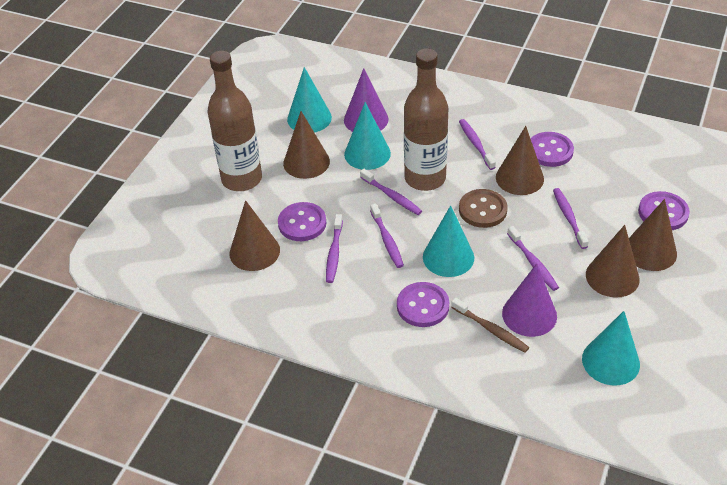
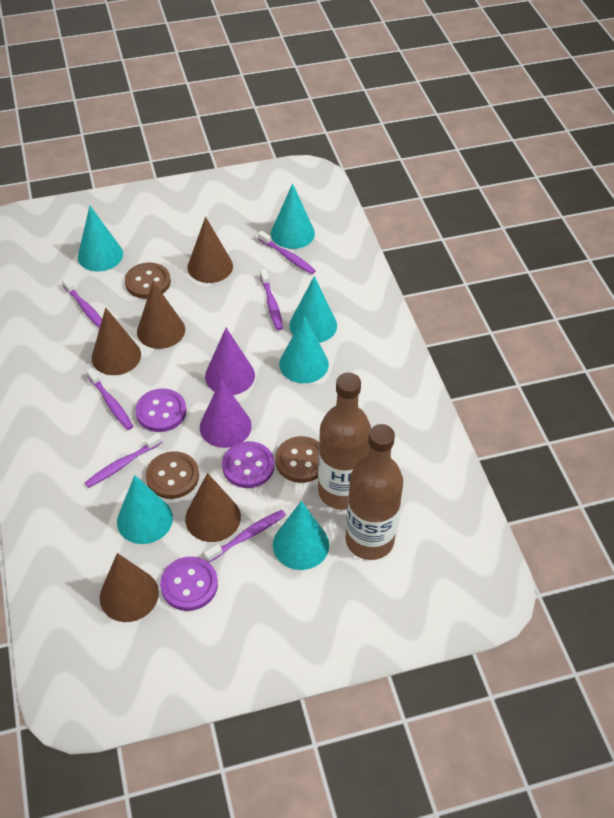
brown button: [459,189,508,228] = 1 -> [125,262,171,299] [146,451,199,499] [275,436,319,483] = 3
brown toothbrush: [451,297,529,353] = 1 -> none = 0
purple button: [278,202,326,241] [397,282,449,327] [531,132,574,167] [638,191,690,230] = 4 -> [135,388,186,432] [160,556,218,611] [222,441,275,488] = 3
turquoise cone: [287,67,332,133] [344,102,391,170] [423,205,474,277] [582,311,640,386] = 4 -> [78,206,123,271] [117,475,173,544] [271,183,315,249] [273,501,329,570] [279,315,329,383] [289,276,337,343] = 6

